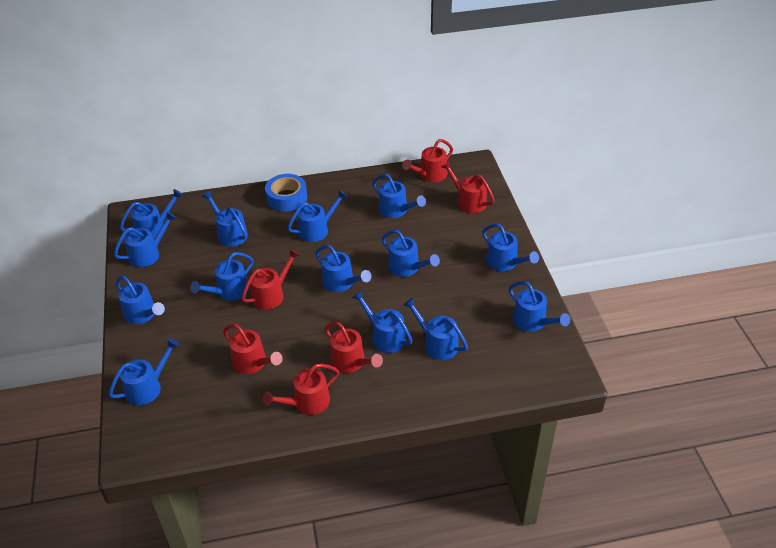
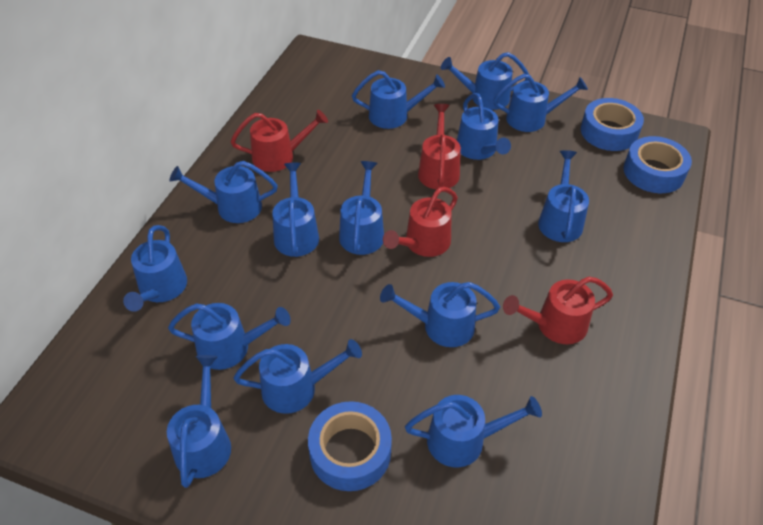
blue tape: [265,174,307,211] = 1 -> [308,401,392,491] [581,98,644,151] [624,136,692,193] = 3
red watering can: [223,324,283,374] [241,249,300,310] [262,364,339,415] [325,322,383,373] [402,139,453,182] [441,161,495,213] = 6 -> [231,110,328,172] [383,187,458,257] [418,104,461,190] [503,276,613,344] = 4

